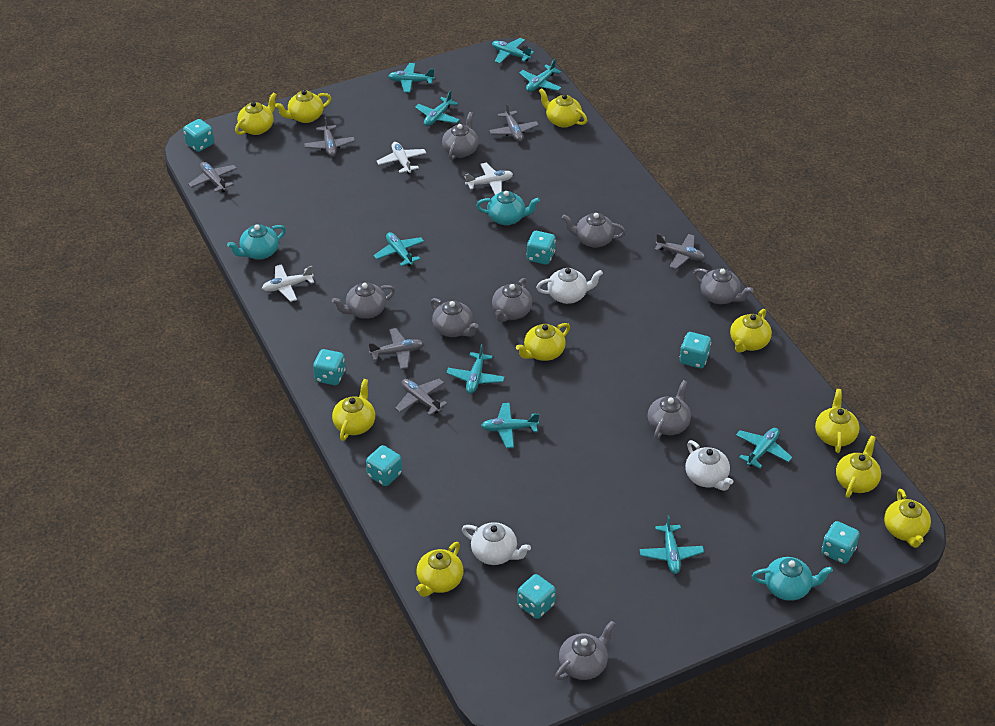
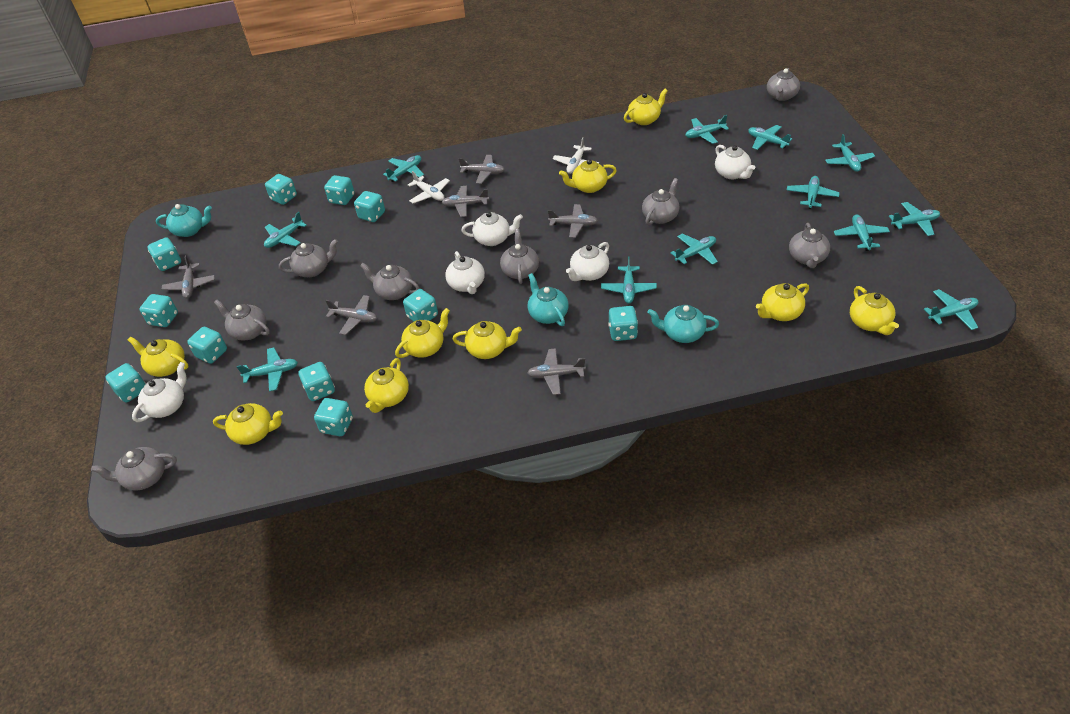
turquoise dice: [183,119,214,152] [313,349,346,385] [366,445,402,486] [517,574,556,619] [527,231,556,265] [680,332,711,368] [822,521,860,564] = 7 -> [106,363,146,403] [140,294,178,327] [147,237,181,271] [187,327,227,364] [265,174,297,205] [299,362,335,401] [314,398,353,436] [324,175,355,205] [354,191,385,222] [403,289,438,322] [608,306,638,341] = 11
turquoise plane: [373,232,424,266] [388,63,435,93] [415,90,460,126] [446,344,505,394] [481,403,539,448] [492,38,534,63] [519,59,561,92] [640,515,704,574] [736,428,792,468] = 9 -> [237,347,298,391] [264,212,307,248] [383,155,424,182] [601,257,657,304] [670,234,718,265] [685,115,729,144] [748,125,792,150] [787,176,840,209] [825,134,875,172] [834,214,890,251] [889,202,940,236] [924,289,978,330] = 12
white plane: [262,264,314,302] [377,142,426,174] [464,163,513,195] = 3 -> [408,171,450,203] [553,137,599,174] = 2
white teapot: [462,522,531,565] [536,268,603,304] [685,440,733,491] = 3 -> [132,362,187,422] [445,251,485,294] [461,212,523,246] [566,242,609,281] [715,145,755,179] = 5
yellow teapot: [235,92,277,135] [275,90,331,123] [332,379,375,441] [416,542,463,597] [516,323,570,361] [539,88,587,128] [730,309,772,353] [815,389,860,453] [836,436,881,498] [884,489,931,548] = 10 -> [128,337,188,377] [213,403,283,445] [364,358,409,413] [395,308,450,358] [453,321,522,359] [559,159,617,193] [624,89,668,125] [756,283,809,321] [850,286,899,335] = 9

